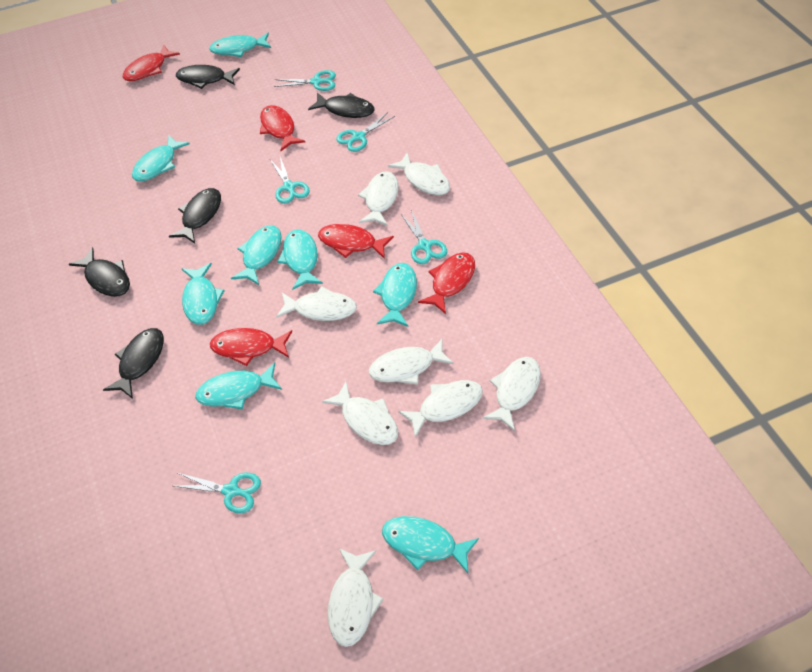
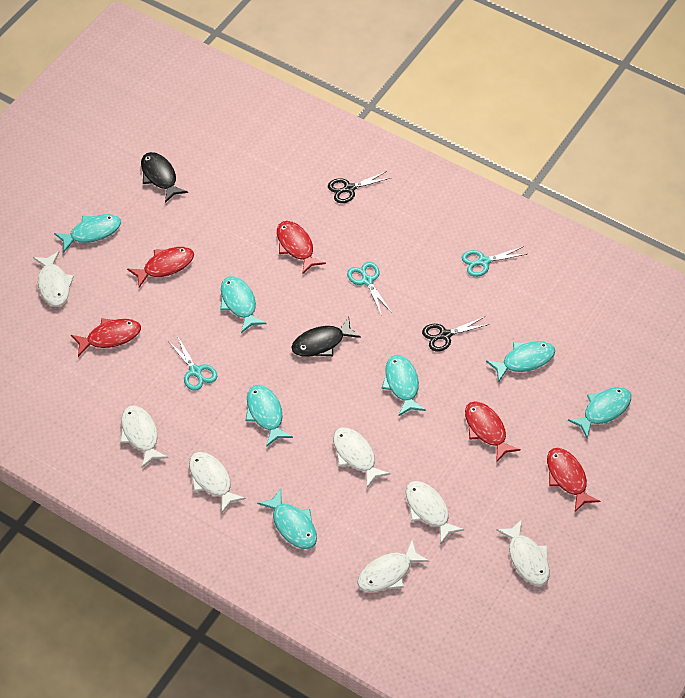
black fish: [68,247,130,297] [103,328,164,399] [169,188,221,244] [176,65,240,89] [308,93,375,118] = 5 -> [141,152,188,203] [292,317,361,357] = 2
black scissors: none = 0 -> [328,171,390,203] [422,317,490,352] = 2
turquoise fish: [132,135,190,182] [182,263,225,325] [195,362,282,410] [209,33,271,57] [231,225,282,285] [277,229,323,290] [373,263,417,327] [382,516,479,573] = 8 -> [54,214,121,253] [220,276,266,333] [245,385,293,447] [257,488,317,549] [381,355,426,416] [486,341,555,383] [568,387,631,438] = 7
turquoise scissors: [174,473,261,513] [270,157,310,204] [274,70,336,91] [336,112,395,152] [401,210,447,264] = 5 -> [168,337,217,391] [347,262,391,313] [462,246,527,277] = 3
white fish: [276,286,357,321] [322,381,398,445] [328,548,384,647] [358,171,399,226] [369,339,454,385] [388,152,450,195] [398,380,483,438] [483,357,541,431] = 8 -> [33,251,74,306] [120,405,168,468] [189,452,246,513] [333,427,391,488] [357,540,429,592] [406,481,465,545] [496,520,550,586] = 7

